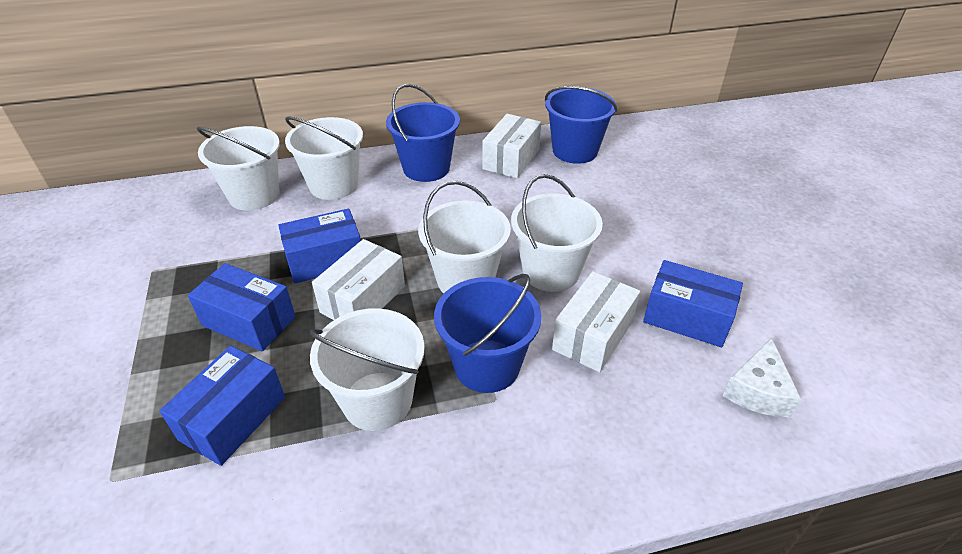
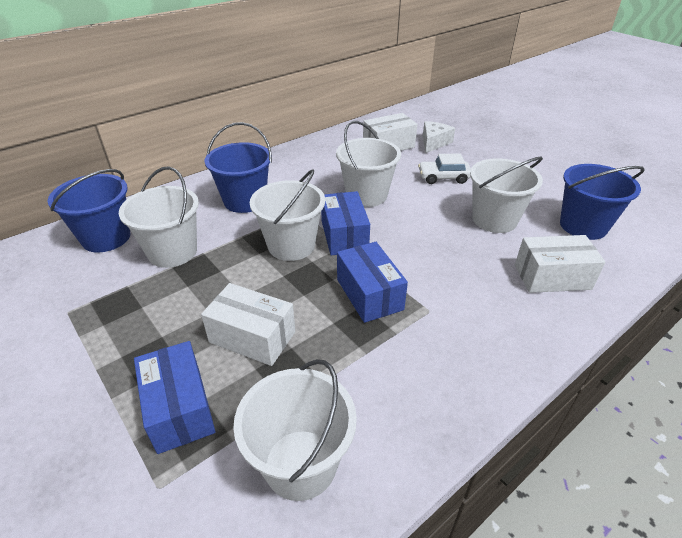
blue box: [160,346,285,466] [188,263,296,351] [278,209,361,283] [643,260,743,347] = 4 -> [134,341,216,454] [321,191,370,256] [337,242,408,323] = 3
white car: none = 0 -> [418,153,471,184] = 1

